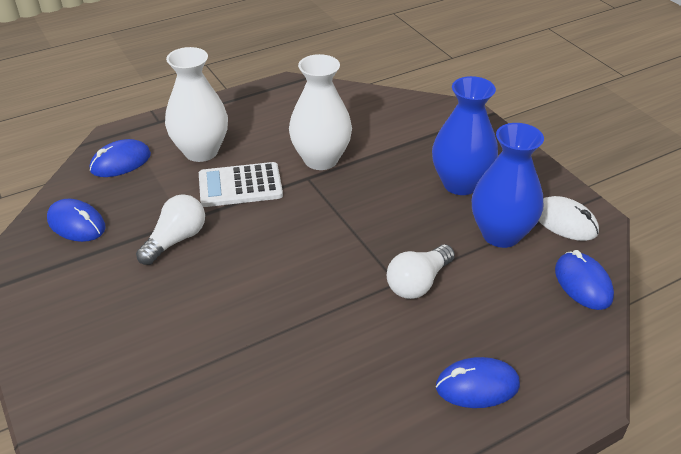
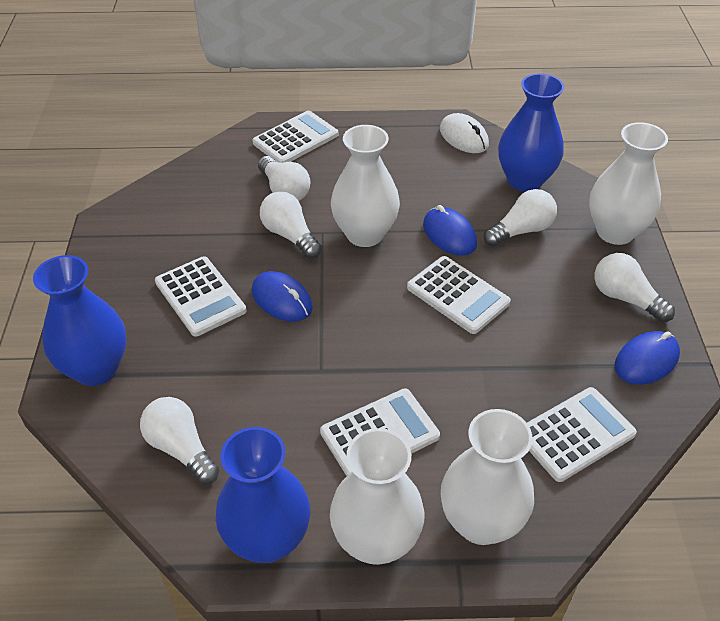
blue mouse: [47,199,106,242] [90,139,151,177] [436,357,520,408] [555,250,614,310] = 4 -> [252,271,313,322] [423,205,477,256] [615,331,680,385] = 3
blue vase: [432,76,498,195] [472,123,544,248] = 2 -> [33,255,126,386] [215,427,310,563] [498,73,564,192] = 3
white calculator: [199,162,283,207] = 1 -> [155,256,247,336] [252,111,338,163] [320,389,440,476] [407,256,511,334] [527,387,637,482] = 5
white light bulb: [136,194,205,265] [387,245,455,299] = 2 -> [140,397,219,484] [258,156,310,201] [260,191,322,259] [484,189,557,247] [595,253,675,323] = 5
white vase: [165,47,228,162] [289,54,352,170] = 2 -> [330,428,425,565] [331,125,400,247] [441,409,534,545] [589,122,668,245] = 4

